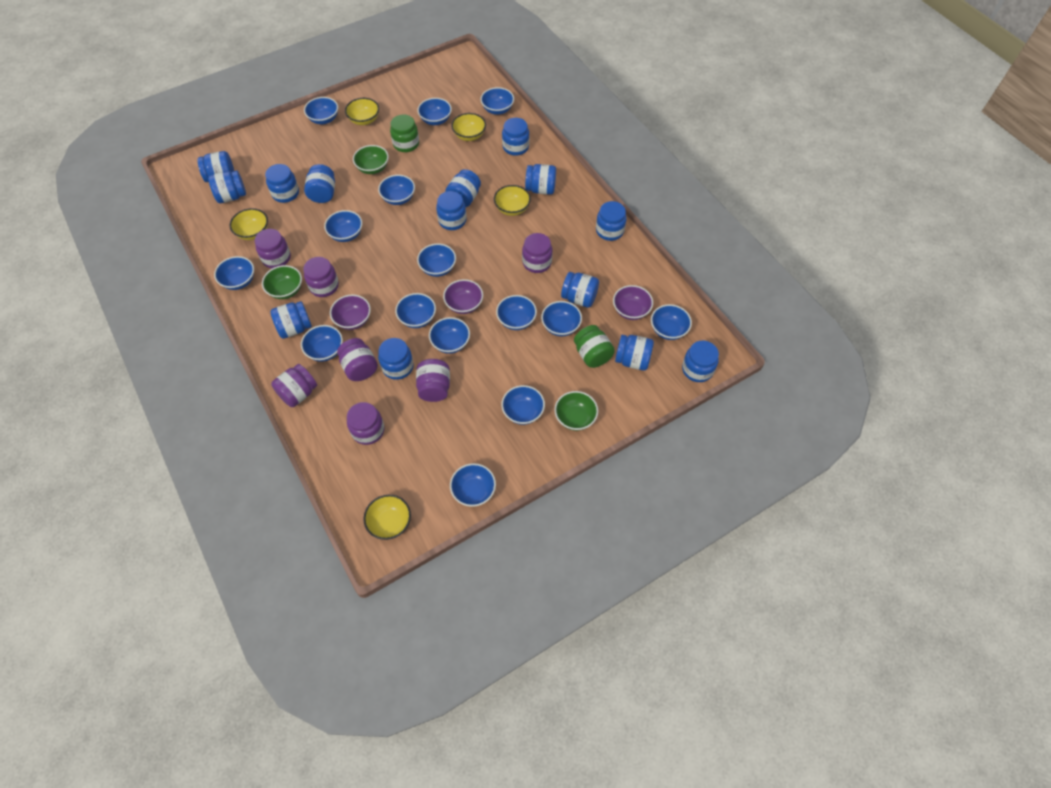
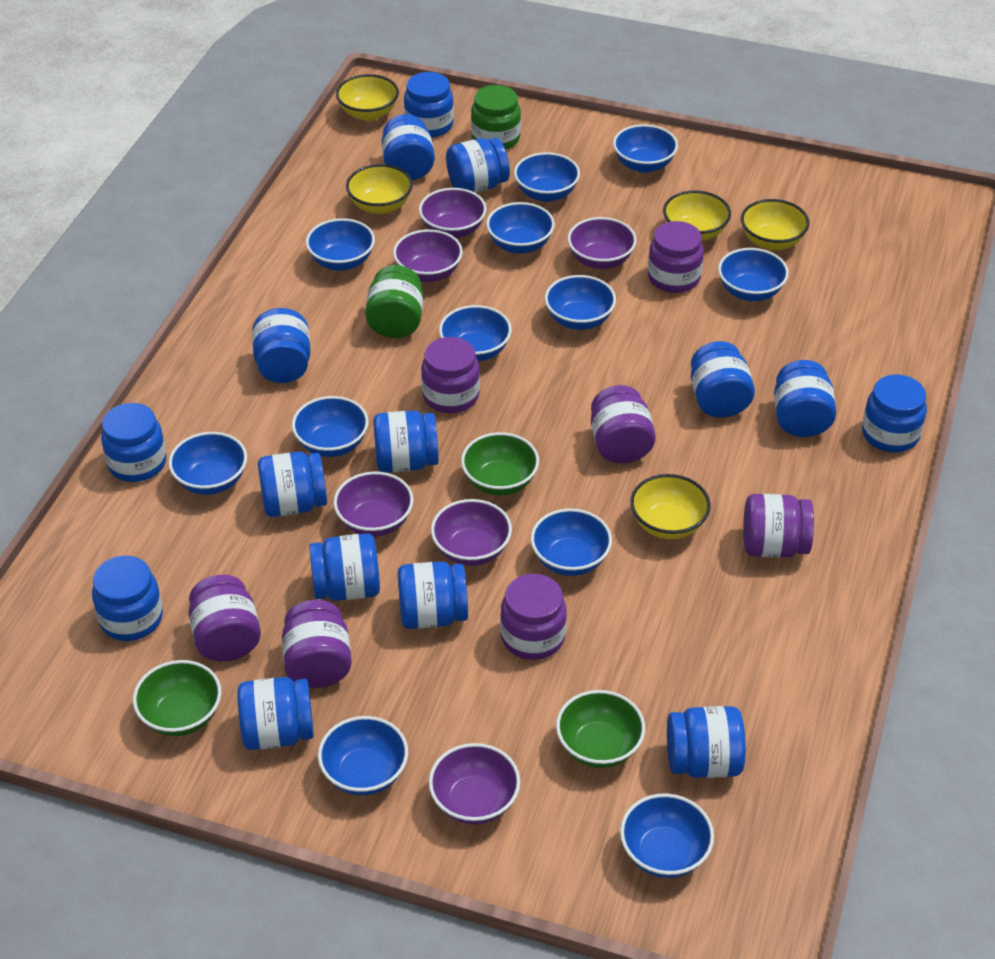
blue bowl: [214,256,254,290] [301,325,343,362] [304,97,338,124] [324,210,362,242] [378,175,415,205] [395,293,436,328] [417,98,452,125] [417,243,456,277] [429,317,470,354] [450,463,496,507] [480,87,514,115] [496,295,537,330] [501,385,545,425] [541,301,582,336] [651,304,692,340] = 15 -> [168,432,247,495] [292,396,369,457] [306,218,375,271] [318,716,408,795] [439,305,512,361] [486,202,555,254] [514,152,580,202] [531,509,612,576] [545,275,616,330] [613,124,678,173] [620,793,714,878] [718,248,789,301] = 12
blue jar: [198,151,234,182] [208,171,246,203] [265,164,299,203] [270,301,312,339] [304,164,335,203] [378,338,414,380] [436,191,467,230] [445,169,481,207] [502,118,530,156] [525,164,556,195] [561,272,599,308] [596,201,627,241] [615,335,654,371] [682,341,719,382] = 14 -> [92,556,163,641] [101,403,166,482] [237,677,314,750] [252,308,311,383] [258,452,327,517] [309,533,380,601] [373,410,439,473] [381,114,435,180] [398,561,468,629] [404,72,454,138] [446,138,510,193] [667,706,746,778] [691,341,755,418] [774,360,836,437] [862,374,927,453] = 15
purple bowl: [330,294,371,330] [443,279,483,314] [613,285,653,320] = 3 -> [333,472,414,537] [393,229,463,282] [419,188,487,238] [429,743,520,824] [431,499,512,566] [568,217,637,269] = 6

